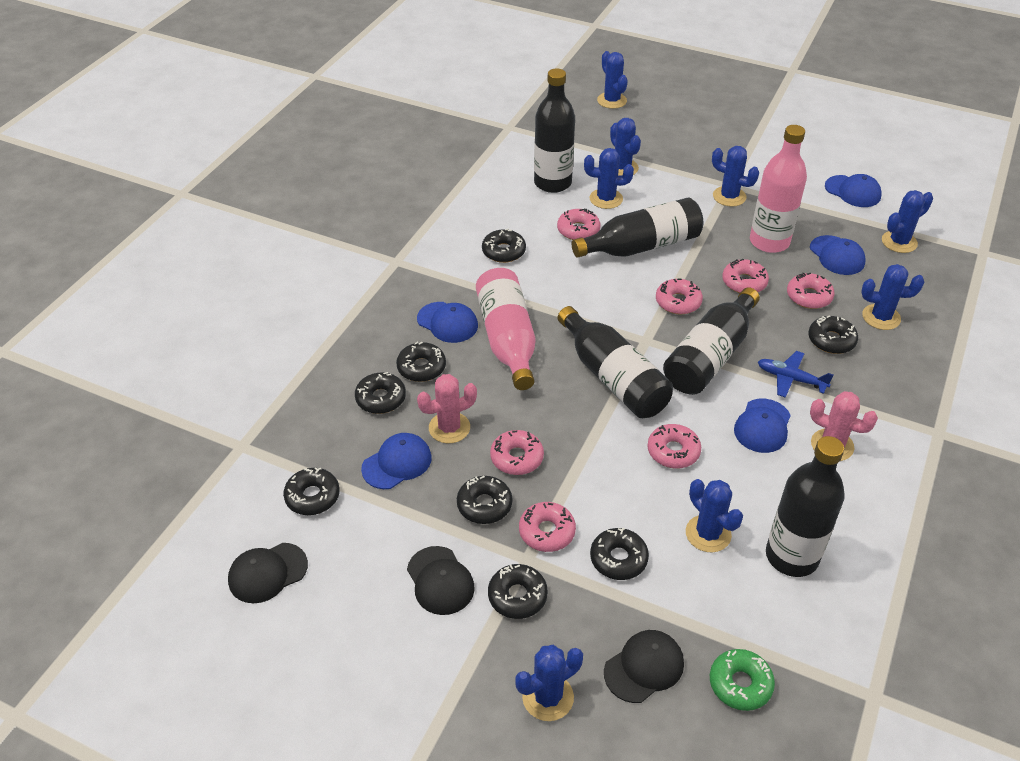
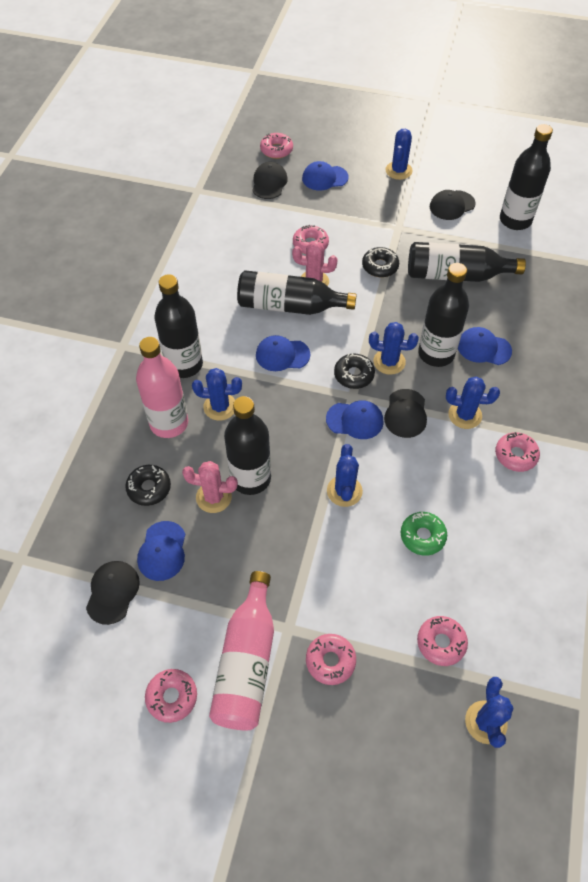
black bottle: [534,68,575,193] [557,306,673,418] [572,198,703,258] [663,287,760,395] [766,436,845,577] = 5 -> [154,274,203,378] [224,396,271,495] [237,270,357,315] [408,242,526,282] [418,263,469,367] [500,124,553,230] = 6
black cap: [228,543,308,603] [407,546,475,615] [604,630,684,703] = 3 -> [86,561,140,625] [252,162,288,199] [384,389,427,438] [430,190,476,220] = 4
black donut: [283,467,340,515] [355,372,406,414] [396,341,446,382] [457,476,512,524] [482,229,526,263] [488,564,548,619] [590,528,649,580] [808,315,858,354] = 8 -> [125,465,171,506] [334,354,375,389] [362,247,399,277] = 3
blue cactus: [515,645,583,721] [584,148,634,209] [597,51,628,109] [610,118,641,176] [686,479,743,552] [712,146,759,207] [861,264,924,330] [882,190,933,253] = 8 -> [192,368,242,421] [327,444,363,507] [369,322,419,375] [385,129,413,180] [446,376,500,429] [465,677,513,748] = 6
blue plane: [758,351,833,398] = 1 -> none = 0
pink donut: [490,430,544,475] [519,502,576,552] [557,208,600,240] [647,424,701,469] [656,278,703,315] [722,259,769,293] [787,273,835,309] = 7 -> [145,669,197,723] [260,133,293,159] [293,225,329,254] [306,634,356,685] [417,616,468,666] [495,432,540,472] = 6

